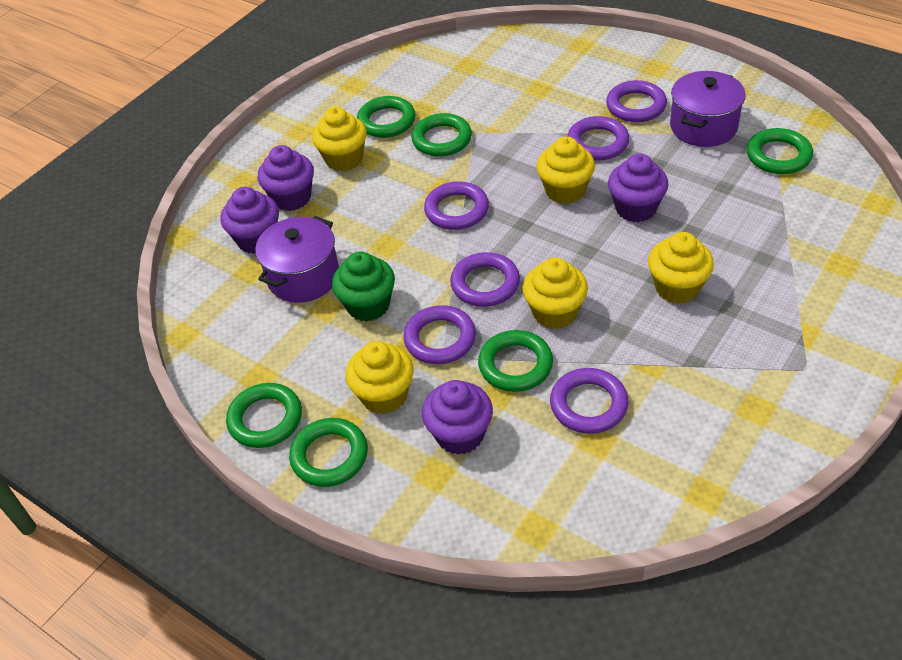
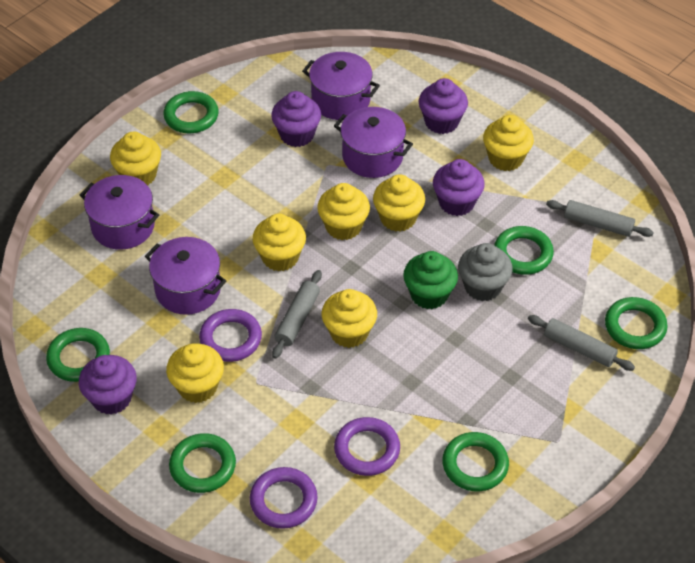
grey cupcake: none = 0 -> [458,243,513,301] = 1
grey rolling pin: none = 0 -> [272,270,322,359] [528,315,635,371] [546,200,654,237] = 3
purple pot: [255,216,339,303] [670,71,746,147] = 2 -> [80,175,159,250] [145,237,226,315] [302,52,380,120] [334,107,413,178] = 4
purple ring: [403,305,476,364] [424,181,489,230] [450,252,520,307] [550,368,628,434] [567,116,629,160] [606,80,667,122] = 6 -> [199,309,262,362] [250,467,318,529] [334,417,400,476] = 3
yellow cupcake: [312,107,367,171] [346,341,414,414] [523,257,588,329] [536,136,595,204] [648,232,714,304] = 5 -> [110,132,161,185] [166,343,224,403] [252,214,306,271] [317,183,370,240] [322,289,377,348] [373,174,425,232] [483,115,534,171] = 7

